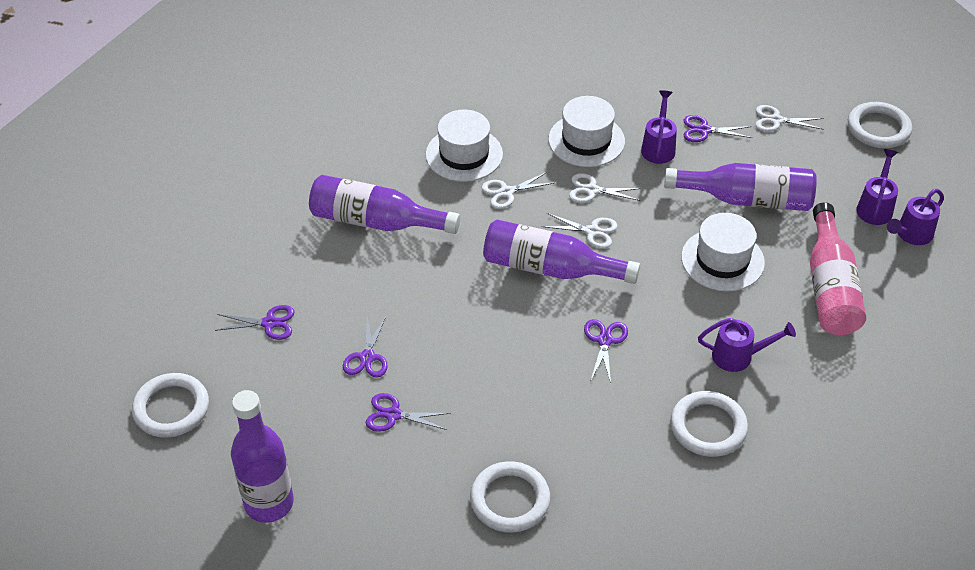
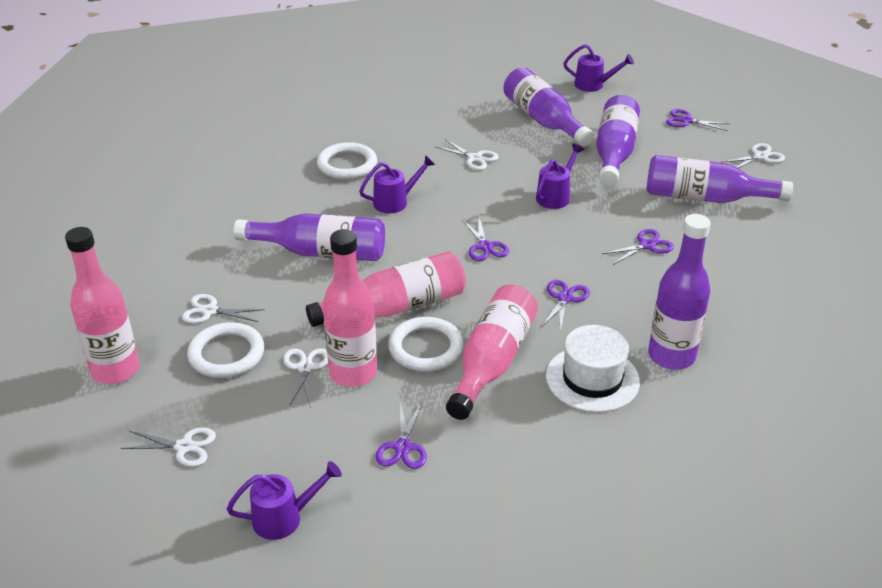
pink bottle: [810,202,866,335] = 1 -> [65,227,140,384] [306,251,466,327] [323,229,377,387] [446,285,538,420] = 4
purple bottle: [231,390,294,523] [309,175,460,234] [483,220,640,284] [664,163,817,211] = 4 -> [233,213,385,261] [503,67,594,147] [596,95,640,186] [647,155,793,203] [648,214,711,370] = 5
white hat: [425,109,503,182] [548,96,625,167] [681,213,765,291] = 3 -> [546,325,640,412] = 1
white ring: [132,373,209,437] [470,461,550,533] [671,391,748,457] [848,102,912,148] = 4 -> [187,322,264,378] [317,142,377,180] [388,317,464,372] = 3
white scissors: [482,172,554,209] [542,213,618,248] [569,173,642,203] [755,105,824,132] = 4 -> [121,427,216,467] [182,294,264,323] [283,348,328,407] [436,139,499,170] [721,143,785,168] = 5

